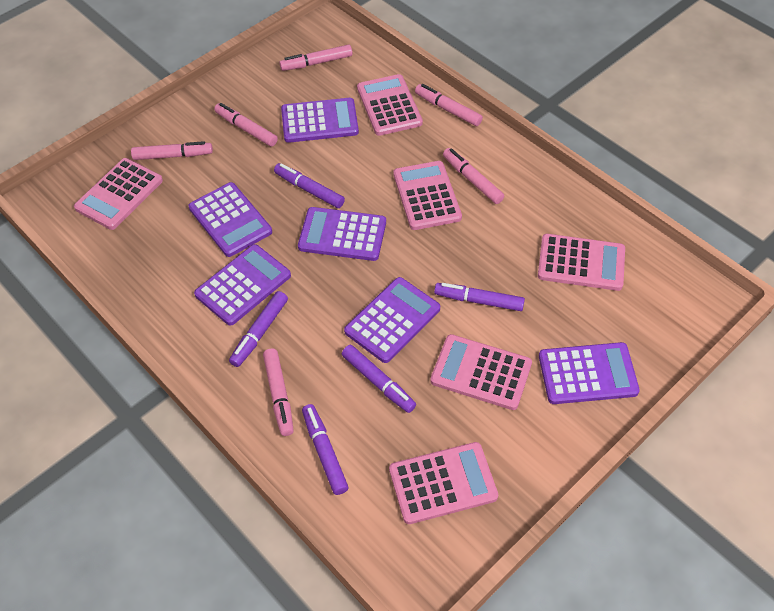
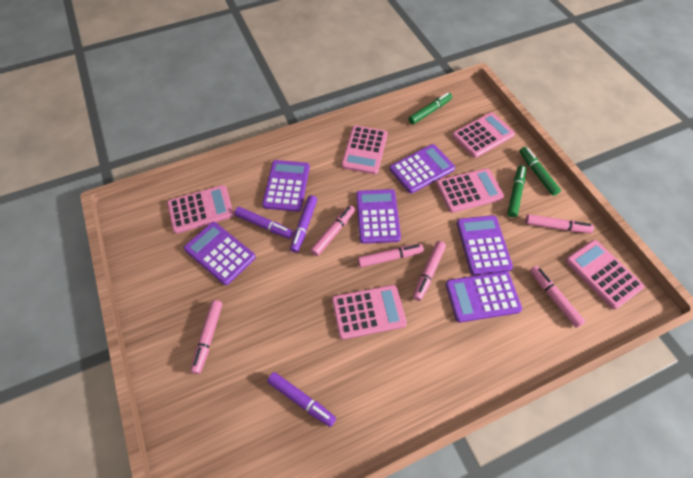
green marker: none = 0 -> [408,93,452,124] [507,165,526,217] [519,147,561,196] = 3
purple marker: [229,291,288,367] [274,163,345,208] [302,404,349,495] [342,345,416,413] [434,283,525,311] = 5 -> [234,207,293,239] [267,372,336,427] [290,195,317,253] = 3

